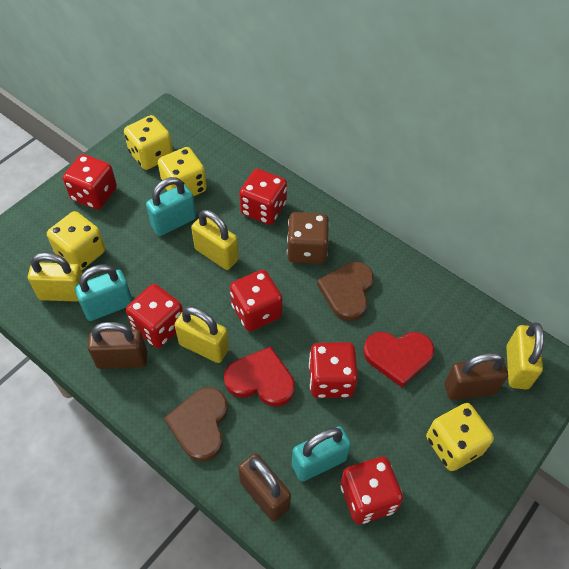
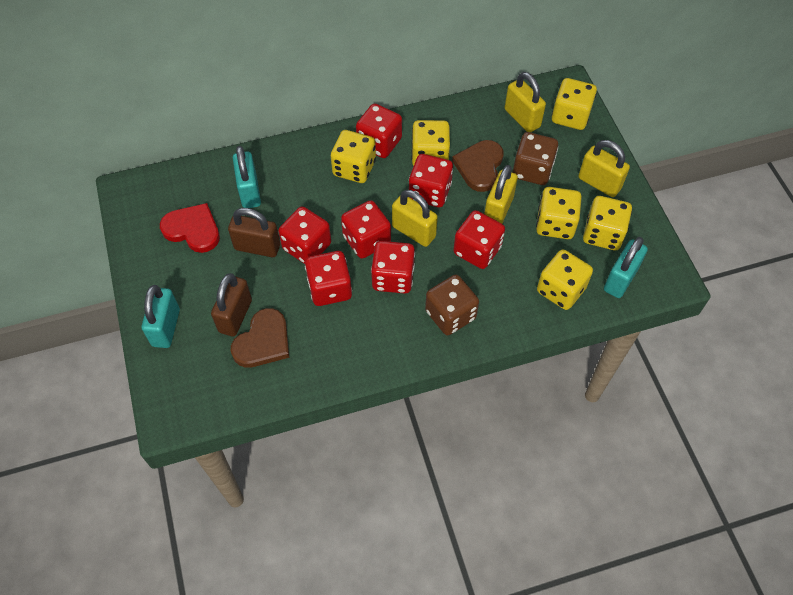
brown dice: [287,212,329,264] = 1 -> [425,275,479,335] [513,132,558,185] = 2
brown padlock: [88,322,147,369] [238,453,291,521] [445,353,508,400] = 3 -> [211,273,252,337] [228,208,280,257] = 2
red dice: [63,154,117,210] [126,284,183,348] [230,270,283,331] [239,169,287,225] [309,342,358,398] [340,457,403,524] = 6 -> [278,207,331,264] [305,251,352,306] [341,200,391,258] [356,103,402,158] [371,241,415,294] [409,154,453,207] [453,210,505,269] = 7
red heart: [224,347,295,407] [363,332,434,387] = 2 -> [160,203,220,253] = 1
yellow dice: [47,211,105,271] [124,115,173,170] [158,147,207,196] [426,403,494,471] = 4 -> [331,130,376,183] [411,120,450,166] [536,187,582,239] [537,249,593,310] [552,78,597,130] [583,196,632,250] = 6

